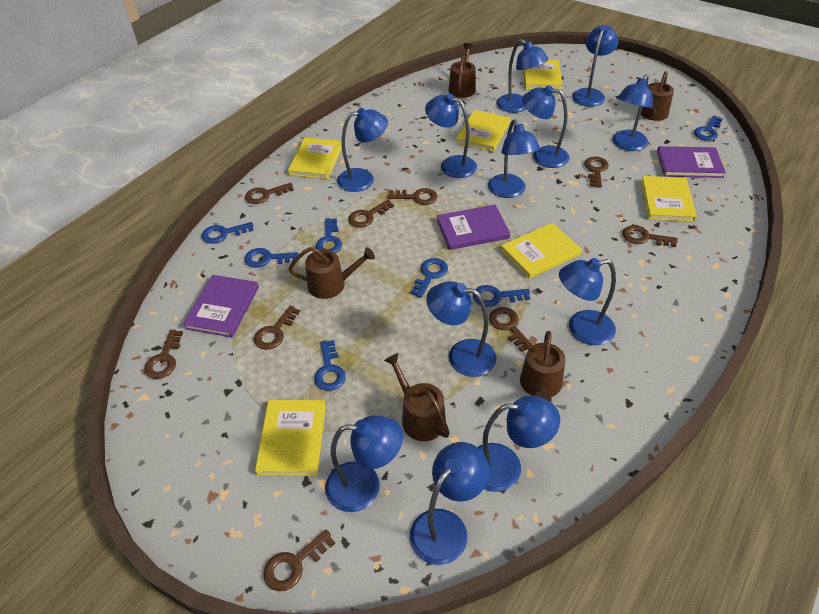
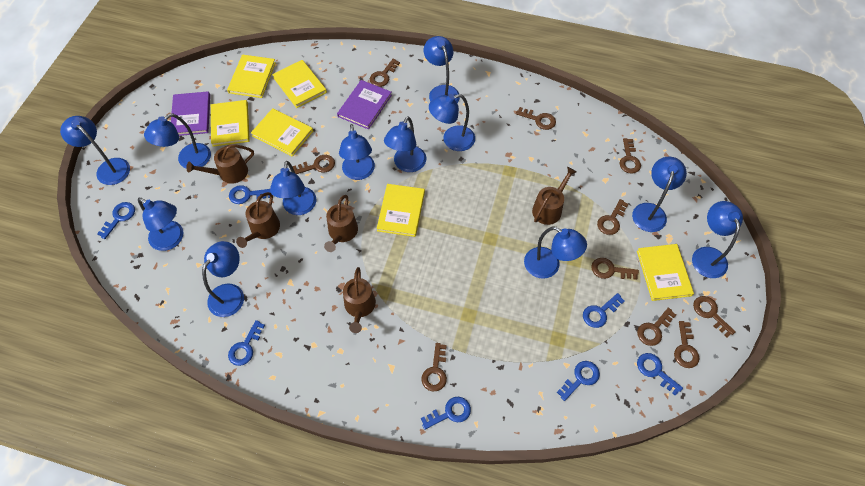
brown key: [144,330,183,379] [245,183,294,204] [254,306,300,350] [263,530,335,591] [348,200,394,228] [388,188,438,205] [489,307,533,352] [584,157,609,187] [622,225,678,247] = 9 -> [292,155,335,174] [370,59,400,87] [421,343,447,391] [516,107,556,130] [591,258,639,280] [597,199,629,235] [620,138,641,174] [637,308,676,346] [674,321,700,368] [693,296,736,337] = 10
purple book: [183,275,259,338] [437,205,510,250] [657,146,726,178] = 3 -> [171,91,210,136] [337,80,392,129] = 2

